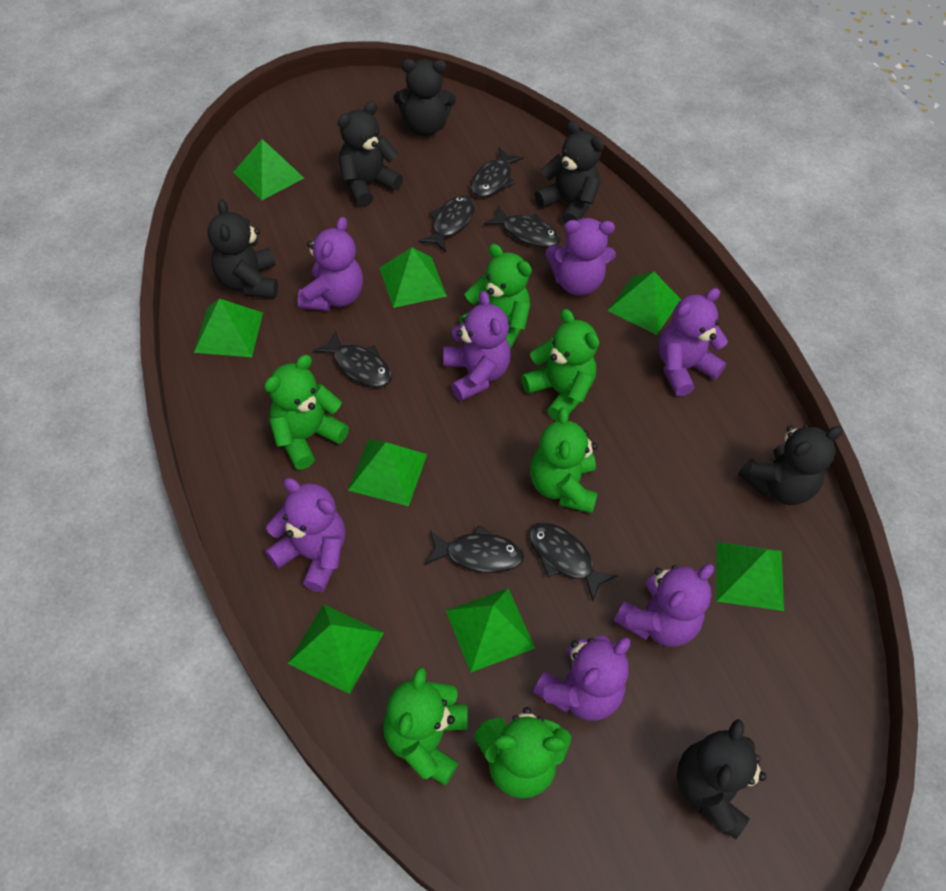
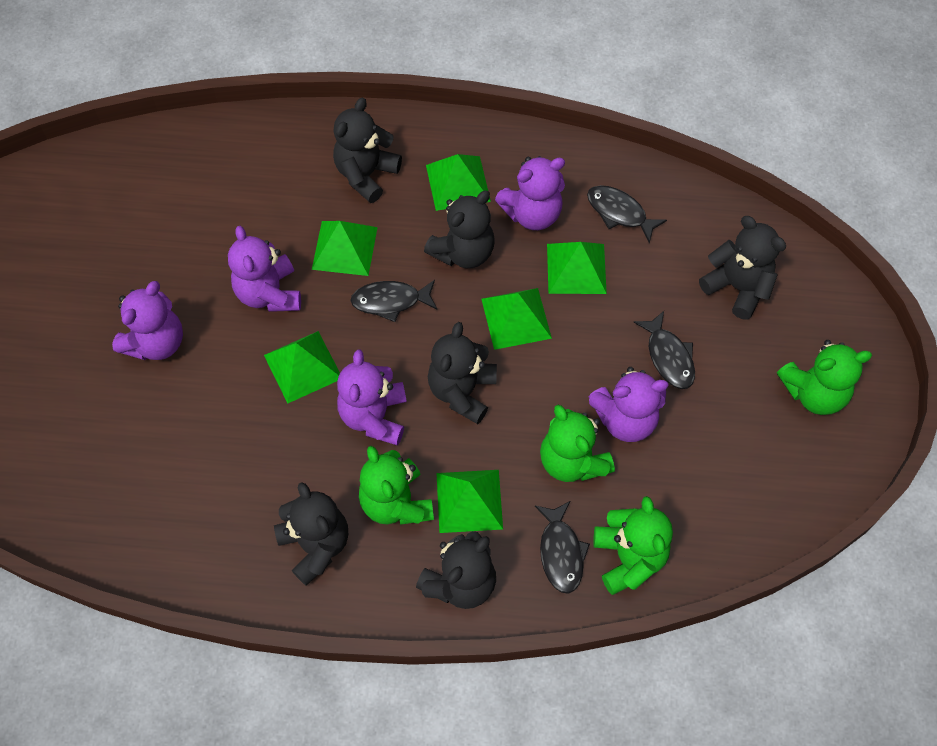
black fish: [313,331,392,387] [419,196,474,252] [425,525,524,573] [471,148,524,197] [484,205,560,248] [529,523,617,602] = 6 -> [350,280,437,322] [535,501,590,594] [587,185,667,243] [634,311,695,389] = 4
green pyramid: [194,298,263,357] [233,139,304,200] [288,604,384,694] [348,439,427,506] [380,248,447,308] [445,588,535,672] [607,272,681,335] [717,542,784,611] = 8 -> [264,331,340,404] [312,221,378,276] [426,154,491,211] [436,470,503,533] [482,288,552,350] [547,242,607,294] = 6
green teddy bear: [264,355,349,469] [383,667,468,785] [459,244,532,349] [475,707,571,798] [521,309,599,421] [530,407,598,514] = 6 -> [359,446,434,525] [540,404,615,482] [593,496,673,595] [777,340,872,415] = 4
purple teddy bear: [265,478,346,592] [298,217,363,311] [443,291,511,401] [533,635,631,721] [546,218,616,296] [614,564,714,647] [658,288,728,396] = 7 -> [112,281,183,360] [228,226,301,312] [337,349,407,446] [495,156,565,230] [589,367,668,442] = 5

